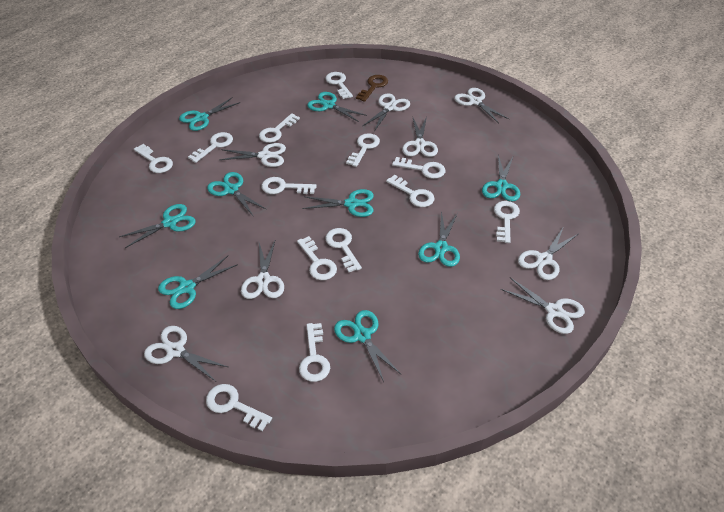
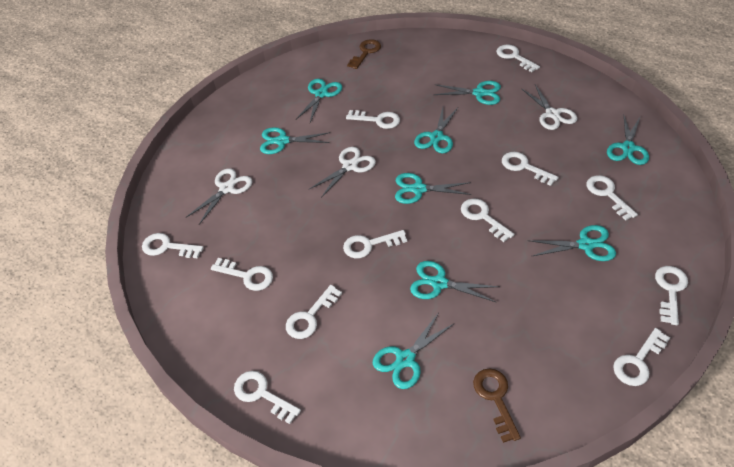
brown key: [356,75,388,102] = 1 -> [347,39,381,69] [473,368,521,443] = 2
white key: [134,144,173,173] [188,132,233,163] [206,384,272,431] [259,113,300,143] [262,177,317,194] [297,236,337,280] [299,323,330,382] [325,72,353,99] [325,228,362,272] [346,133,380,167] [386,175,434,207] [392,157,445,179] [494,201,520,243] = 13 -> [142,233,203,259] [211,258,273,291] [234,371,301,424] [286,285,342,339] [343,230,407,258] [346,110,400,129] [461,198,514,242] [496,45,540,72] [502,152,559,186] [587,175,638,221] [613,328,670,386] [655,266,688,325] = 12
white scissors: [144,326,228,381] [220,143,286,167] [241,239,284,299] [363,93,410,131] [402,117,438,157] [454,88,509,123] [500,278,585,334] [518,228,578,280] = 8 -> [186,168,252,225] [309,147,376,198] [521,84,577,130] = 3

